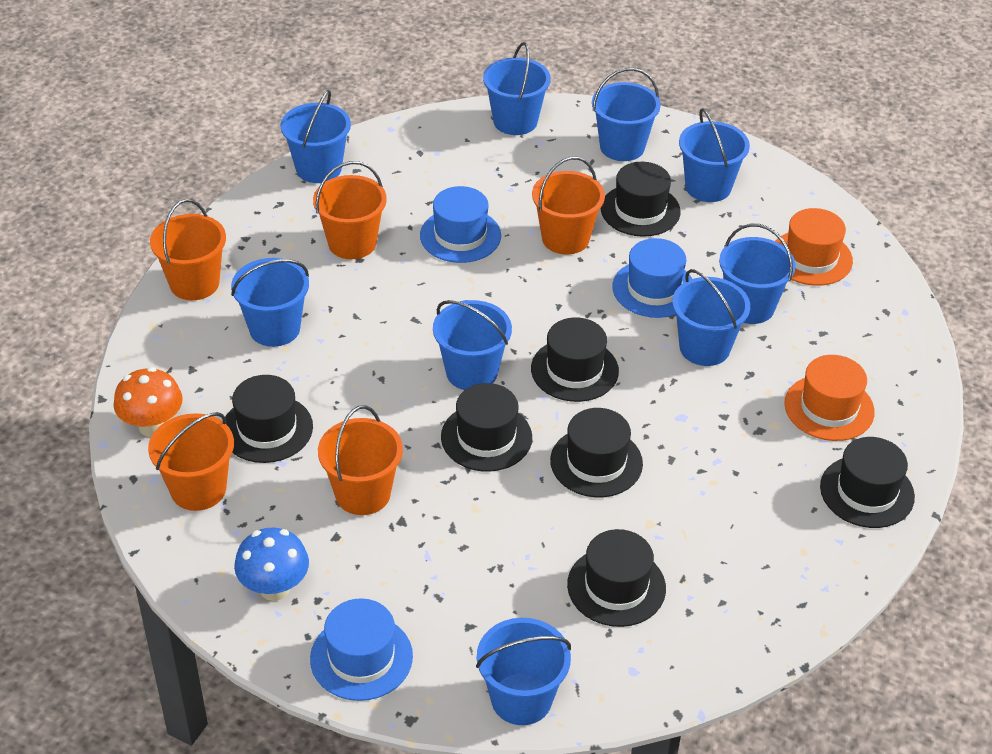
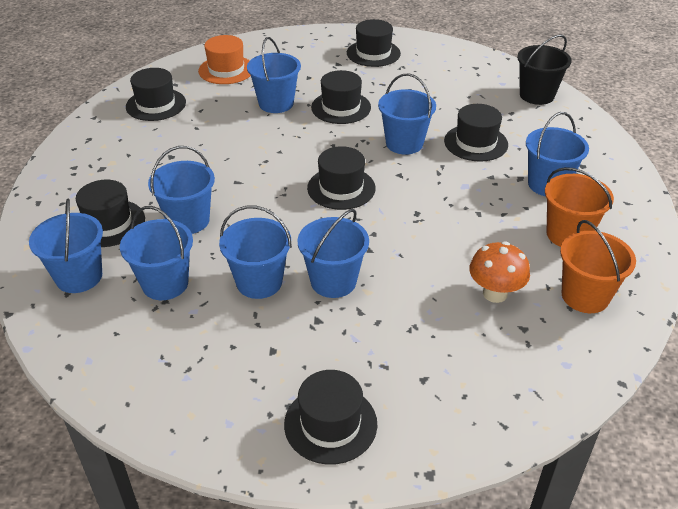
black bucket: none = 0 -> [517,34,572,105] = 1
blue bucket: [231,258,309,347] [281,90,351,183] [433,300,512,390] [476,618,571,725] [483,42,551,135] [592,68,661,161] [672,269,750,366] [679,108,750,202] [719,224,796,324] = 9 -> [29,198,103,293] [120,206,193,300] [148,146,215,234] [219,206,292,299] [247,37,301,113] [297,209,369,298] [378,73,436,155] [526,112,589,196] = 8
blue hat: [310,598,413,701] [420,186,501,263] [612,238,692,318] = 3 -> none = 0
blue mushroom: [234,528,309,601] = 1 -> none = 0
orange bucket: [148,412,234,511] [150,199,226,300] [313,161,387,259] [318,405,403,515] [532,157,605,255] = 5 -> [545,167,614,247] [560,220,636,313] = 2
orange hat: [775,208,853,286] [784,355,875,441] = 2 -> [198,35,251,84] = 1

